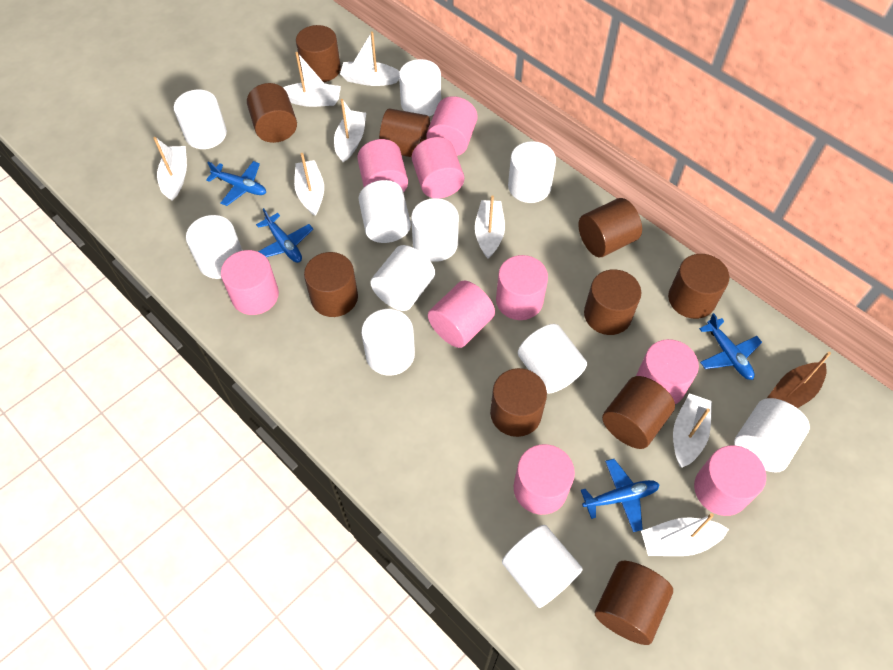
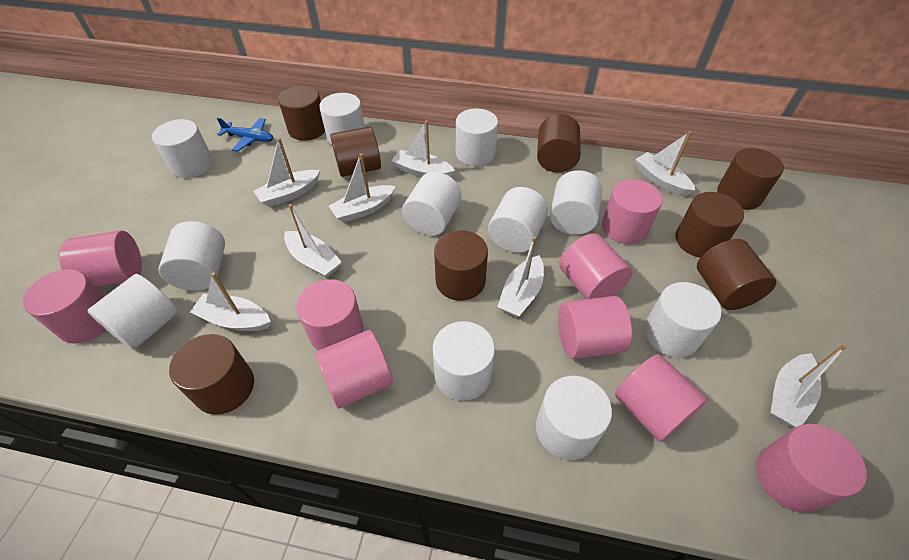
blue plane: [206,161,266,206] [256,208,313,263] [581,459,660,532] [699,313,762,380] = 4 -> [217,118,273,152] = 1
brown boat: [767,352,831,408] = 1 -> none = 0
brown cylinder: [247,83,297,143] [296,25,341,82] [304,252,358,317] [379,109,430,157] [490,368,547,437] [578,198,642,257] [584,269,641,335] [595,561,673,645] [602,376,675,449] [668,254,729,319] = 10 -> [169,334,254,415] [278,86,325,141] [330,126,381,177] [434,230,488,301] [537,114,581,173] [675,192,744,258] [697,239,777,310] [717,148,784,210] = 8

